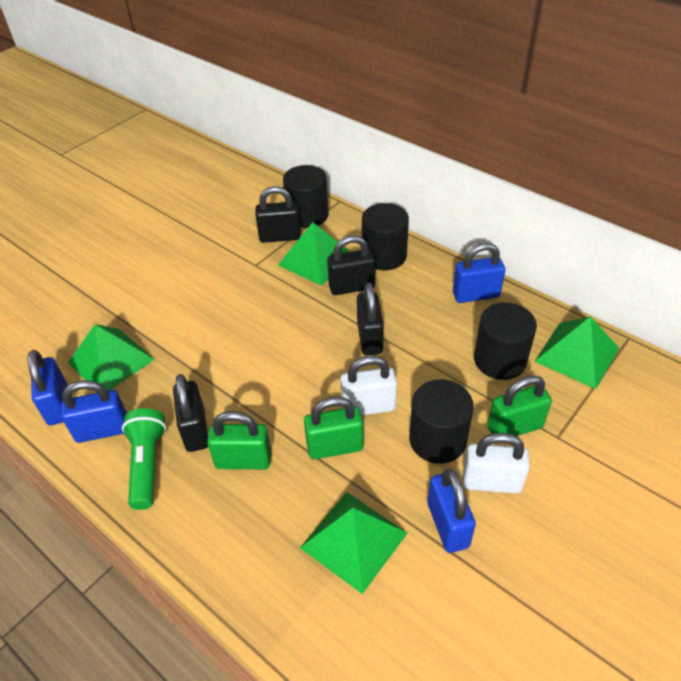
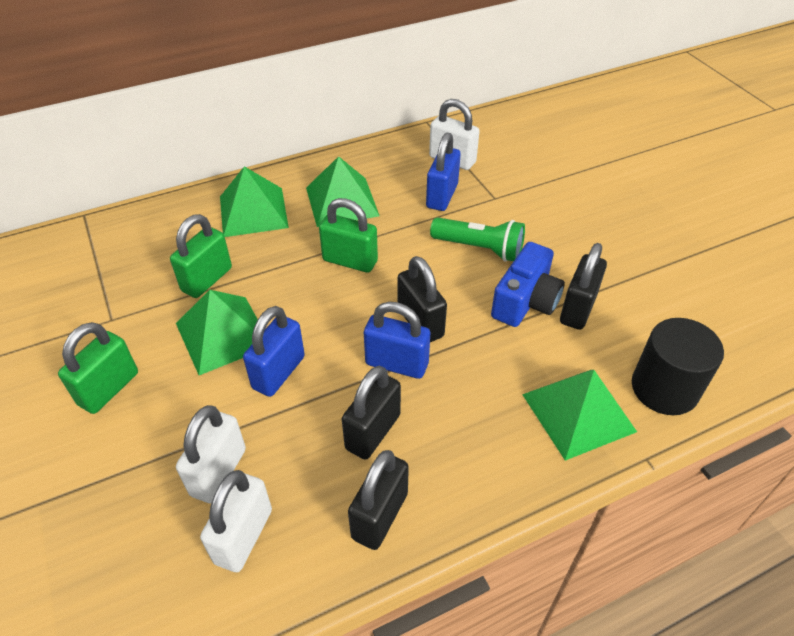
black cylinder: [283,165,329,228] [362,203,409,270] [409,380,474,464] [474,302,537,380] = 4 -> [632,318,724,415] = 1
blue camera: none = 0 -> [491,242,565,327] = 1
blue padlock: [27,350,67,425] [61,380,127,443] [427,469,476,553] [453,243,505,303] = 4 -> [243,306,305,397] [364,302,430,379] [426,133,461,211] = 3
white padlock: [340,356,397,416] [463,433,530,494] = 2 -> [176,405,246,503] [200,470,272,572] [429,99,480,170] = 3

